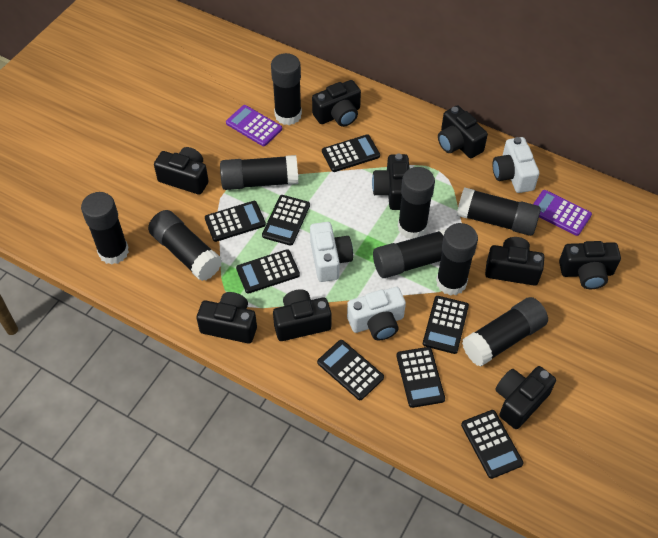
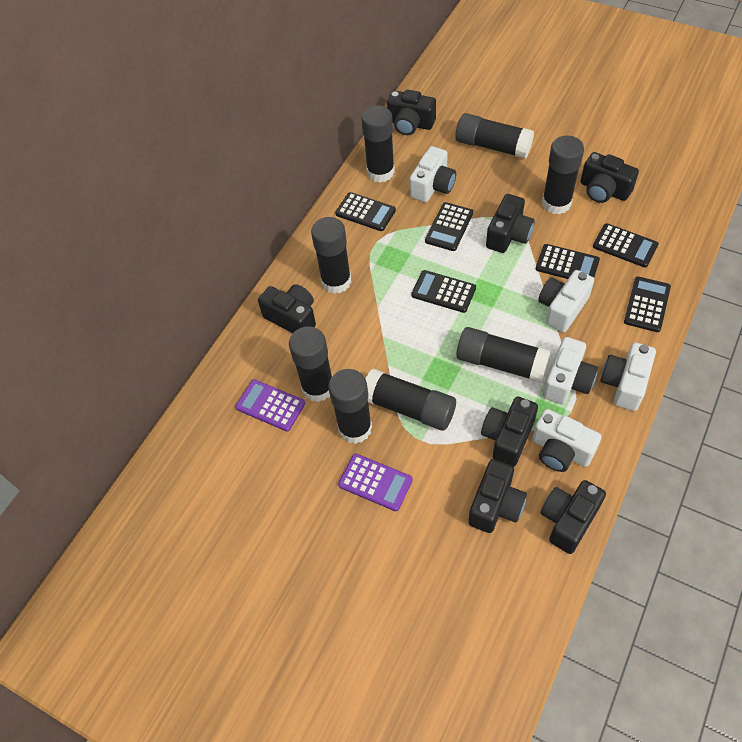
black calculator: [205,201,266,242] [236,249,300,294] [262,195,310,246] [317,340,384,400] [322,135,380,172] [396,347,445,408] [423,296,469,354] [461,410,524,479] = 8 -> [335,192,396,231] [411,270,476,313] [425,202,473,251] [536,244,600,279] [593,223,659,267] [624,276,671,332] = 6
black camera: [154,147,208,195] [196,292,257,344] [273,289,331,341] [312,80,361,127] [372,154,410,210] [438,105,488,158] [485,237,544,286] [495,366,556,429] [559,241,621,289] = 9 -> [258,284,316,333] [387,90,436,135] [468,459,527,533] [481,397,538,467] [486,194,535,253] [541,480,606,554] [581,152,639,203] = 7
black glue stick: [81,192,129,265] [148,210,222,281] [220,155,298,190] [271,53,302,125] [373,228,447,278] [398,167,435,239] [436,223,478,296] [457,187,541,236] [462,297,548,367] = 9 -> [289,326,332,402] [311,217,351,294] [329,369,372,444] [361,105,395,183] [366,368,456,430] [455,113,534,159] [456,327,551,383] [542,136,584,214] = 8
white camera: [310,222,353,282] [347,287,406,340] [493,137,539,193] = 3 -> [410,146,456,202] [532,409,602,472] [538,270,594,332] [543,337,598,404] [601,343,656,411] = 5

